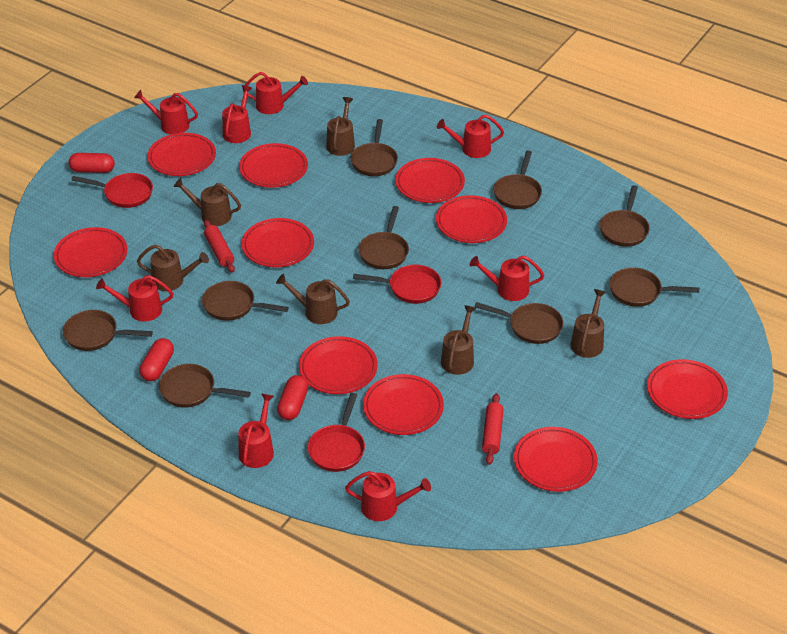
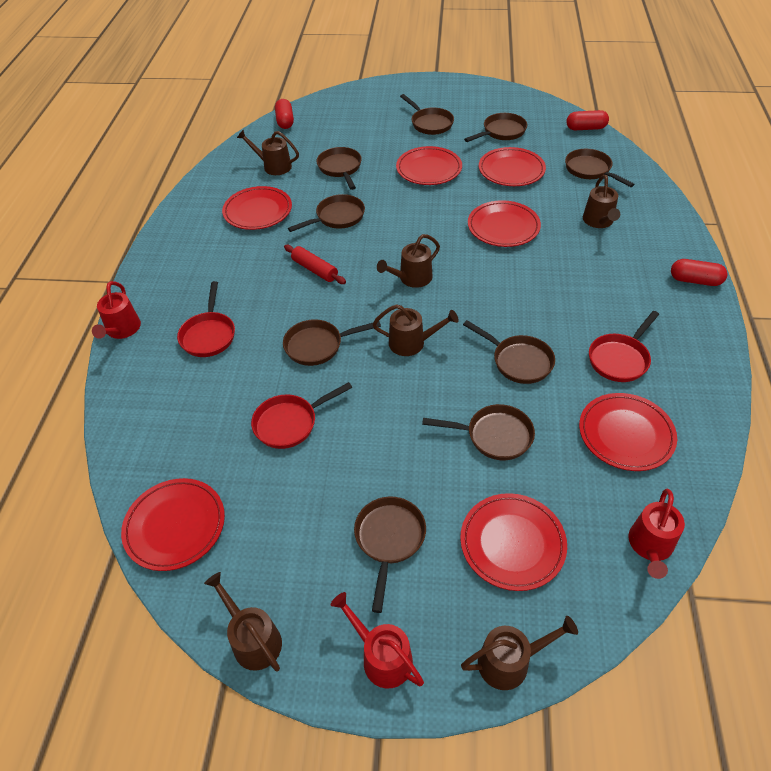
red plate: [54,227,127,277] [147,133,216,176] [239,143,308,188] [241,218,314,267] [299,336,378,394] [363,374,444,435] [395,158,465,203] [436,195,507,243] [514,427,598,492] [647,359,728,419] = 10 -> [121,478,225,571] [222,186,292,230] [396,146,462,185] [460,493,567,591] [468,200,541,247] [479,147,546,186] [579,393,677,471] = 7
red rolling pin: [204,220,235,273] [482,393,504,465] = 2 -> [284,245,346,284] = 1
red watering can: [96,275,173,322] [134,90,198,134] [222,85,252,143] [238,394,274,468] [243,72,308,114] [345,471,431,521] [437,115,504,158] [470,256,544,301] = 8 -> [92,281,141,339] [330,592,424,689] [628,489,685,579] = 3

